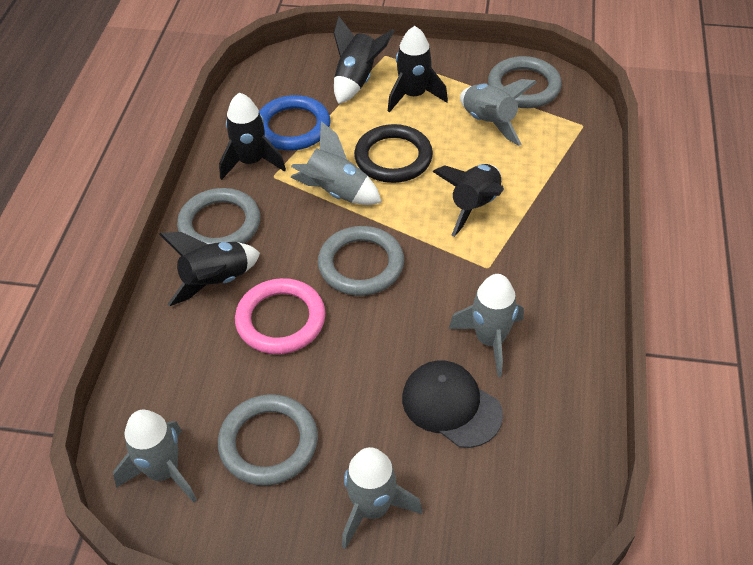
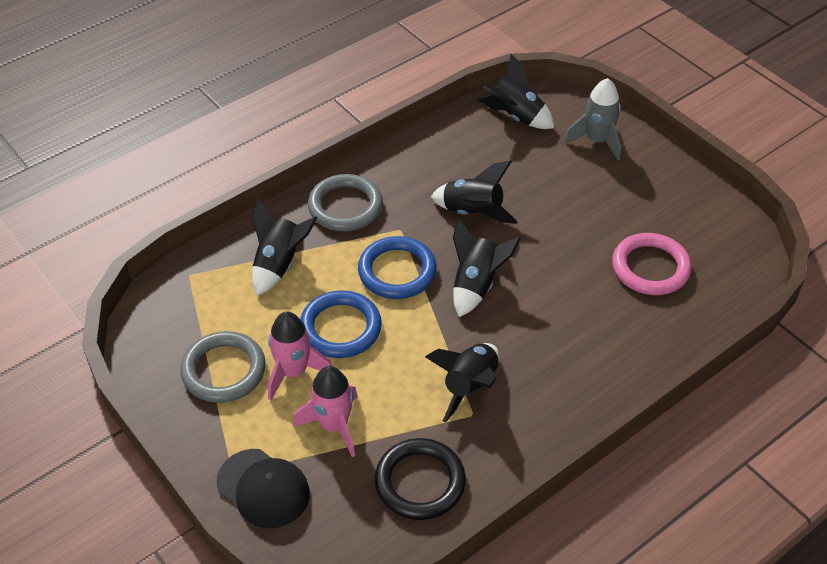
blue ring: [259,95,331,151] = 1 -> [300,290,382,358] [358,236,437,299] = 2
grey ring: [177,188,260,244] [218,394,318,486] [318,226,404,296] [488,56,562,108] = 4 -> [180,331,266,403] [308,174,383,232] = 2
grey rocket: [113,410,197,503] [291,121,381,205] [342,447,422,549] [449,274,524,377] [460,79,537,146] = 5 -> [564,78,621,161] = 1
pink rocket: none = 0 -> [268,311,332,400] [293,366,358,457] = 2

